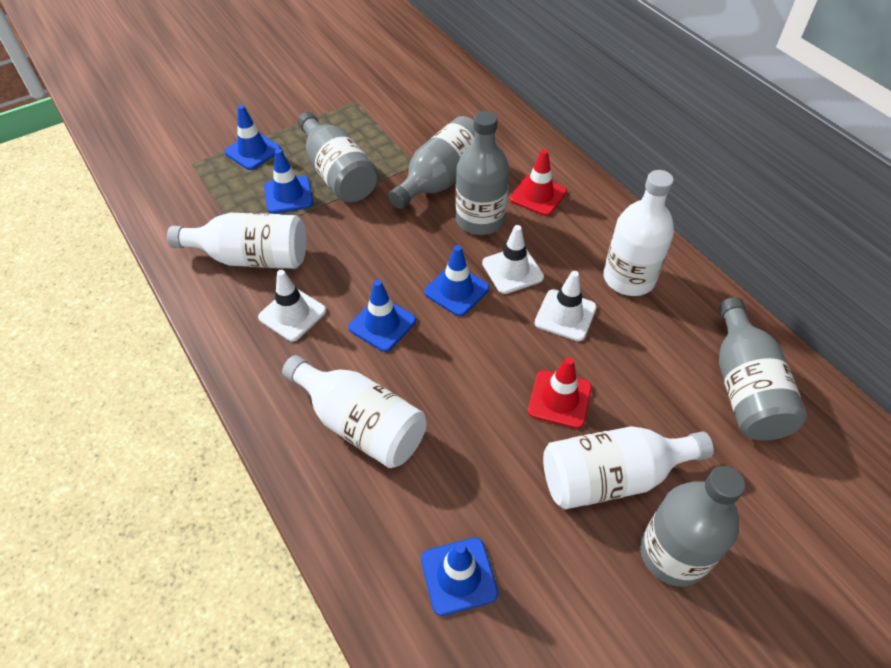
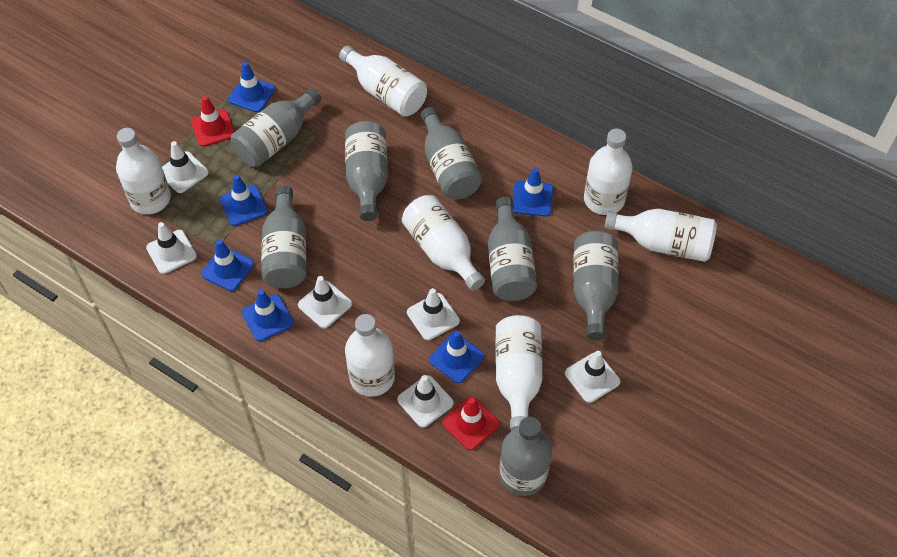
blue traffic cone: [224,105,281,170] [264,149,314,214] [348,280,416,352] [421,538,498,616] [424,245,489,316] = 5 -> [201,240,254,291] [220,175,268,226] [228,62,275,112] [242,290,294,341] [429,331,484,383] [513,168,553,216] = 6
grey bottle: [298,112,378,203] [388,116,475,209] [456,111,510,235] [640,466,745,586] [719,297,807,441] = 5 -> [231,88,321,167] [261,185,306,288] [345,121,388,221] [421,107,482,199] [488,197,537,301] [499,417,552,496] [573,231,619,340] = 7
white bottle: [167,213,306,269] [282,355,426,468] [543,426,714,509] [603,170,674,296] = 4 -> [116,128,171,214] [339,46,427,117] [345,314,395,397] [402,195,485,291] [495,315,543,431] [584,128,633,215] [604,209,717,262] = 7
white traffic cone: [258,270,326,342] [482,225,544,294] [535,271,597,341] = 3 -> [146,222,197,274] [162,141,209,193] [298,276,352,328] [397,375,454,428] [407,288,460,340] [565,351,620,403] = 6

